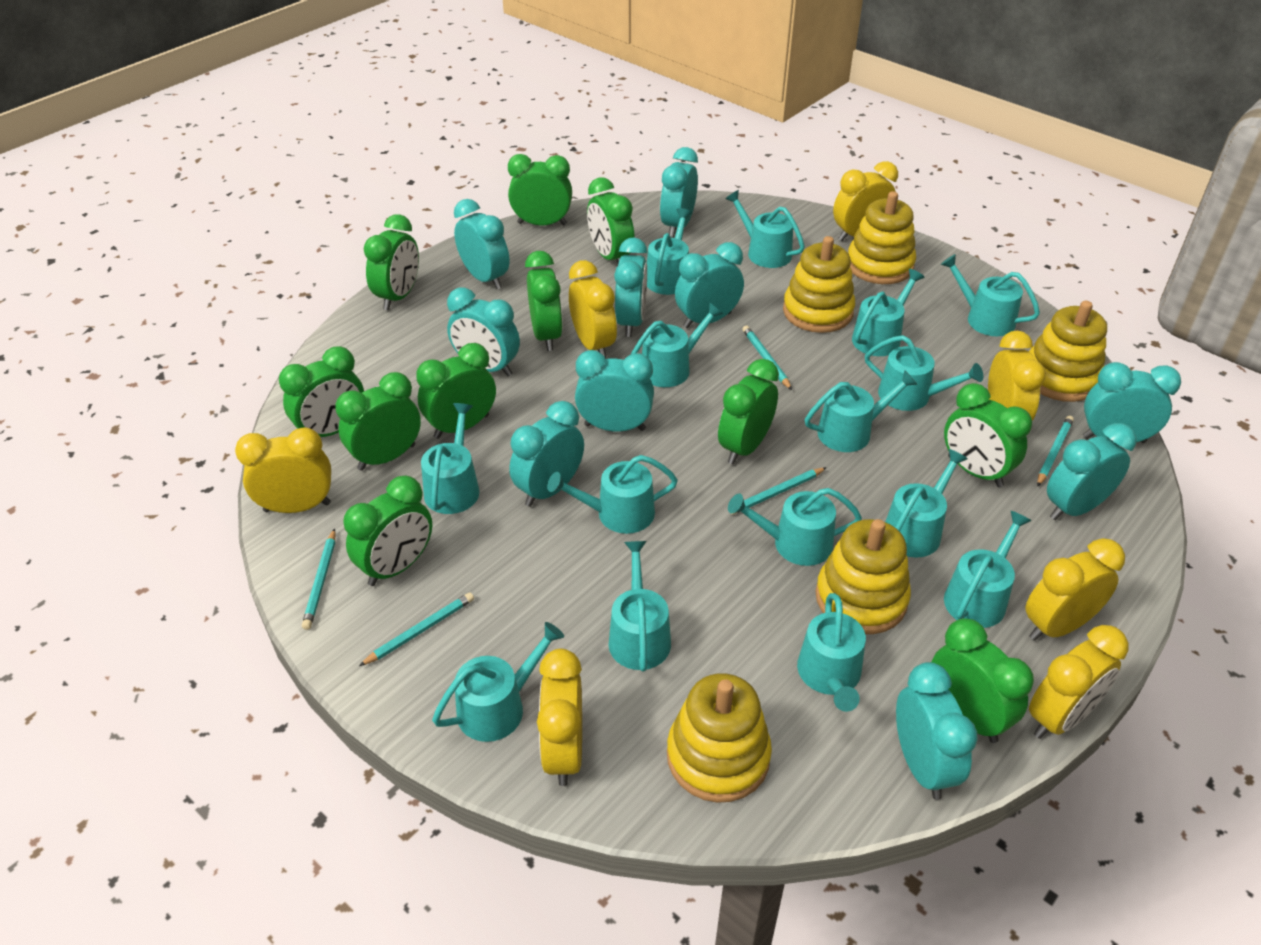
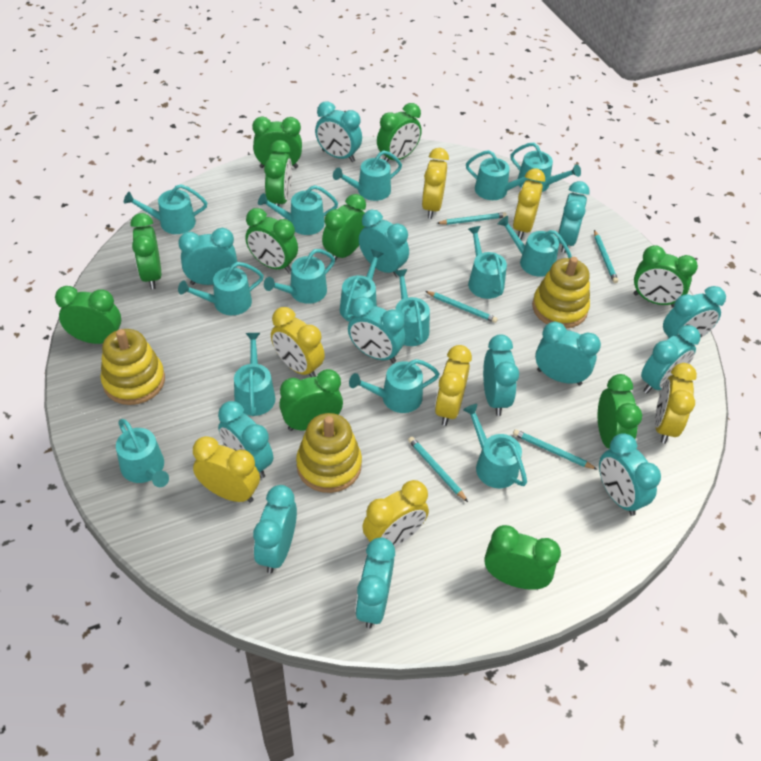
turquoise clock: [447,288,520,376] [454,199,509,289] [509,401,584,507] [575,350,654,432] [614,237,648,337] [660,147,698,237] [675,242,744,328] [896,662,978,800] [1047,423,1136,520] [1083,362,1181,443] = 10 -> [178,228,237,285] [218,401,273,479] [253,485,297,573] [315,101,362,162] [348,297,406,363] [355,538,395,628] [359,210,409,277] [483,334,519,416] [535,322,601,385] [557,181,590,253] [599,433,661,516] [641,325,700,393] [663,286,726,339] = 13
yellow stacking toy: [667,673,772,803] [783,236,855,333] [815,519,911,634] [848,191,916,284] [1029,301,1107,402] = 5 -> [100,329,165,405] [296,413,362,493] [532,257,590,328] = 3

